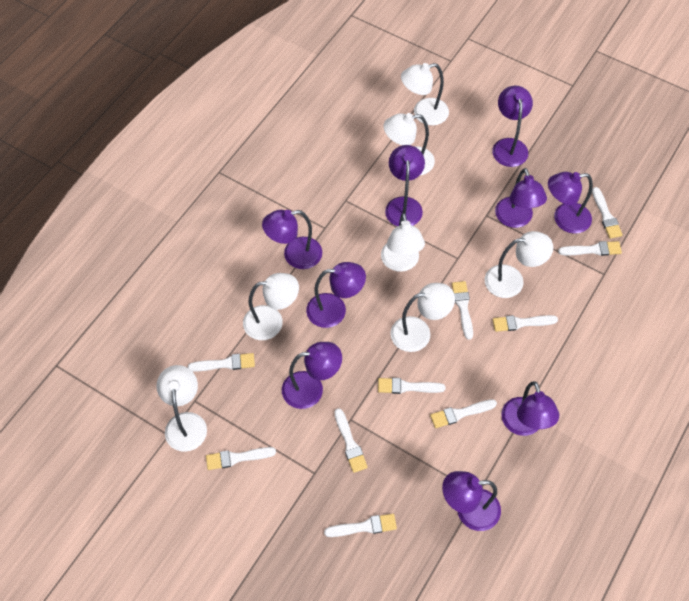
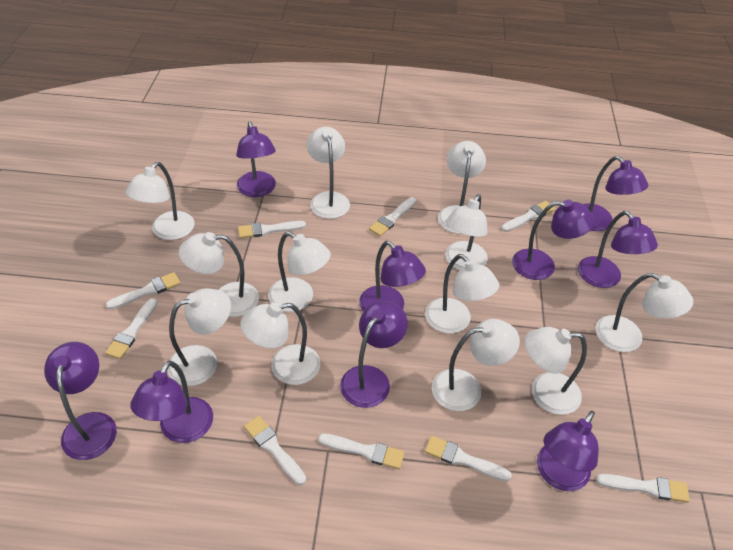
white brush: [188,353,255,372] [206,447,276,470] [324,514,397,537] [334,408,368,473] [378,378,445,394] [430,399,497,428] [452,281,473,340] [493,315,558,332] [558,241,622,256] [592,187,623,239] = 10 -> [105,272,180,309] [105,298,157,359] [238,221,306,238] [244,416,306,485] [318,433,405,469] [369,197,416,236] [425,436,512,481] [501,201,555,232] [596,474,690,502] = 9
white lamp: [156,365,207,452] [243,273,299,340] [381,213,425,272] [383,113,435,176] [390,283,455,352] [401,63,449,125] [485,231,553,298] = 7 -> [126,162,195,240] [167,288,231,386] [179,232,259,317] [240,303,320,385] [268,232,331,312] [306,127,350,219] [425,254,499,334] [432,319,520,411] [438,141,486,234] [446,194,488,270] [525,327,587,415] [596,273,694,352] = 12

